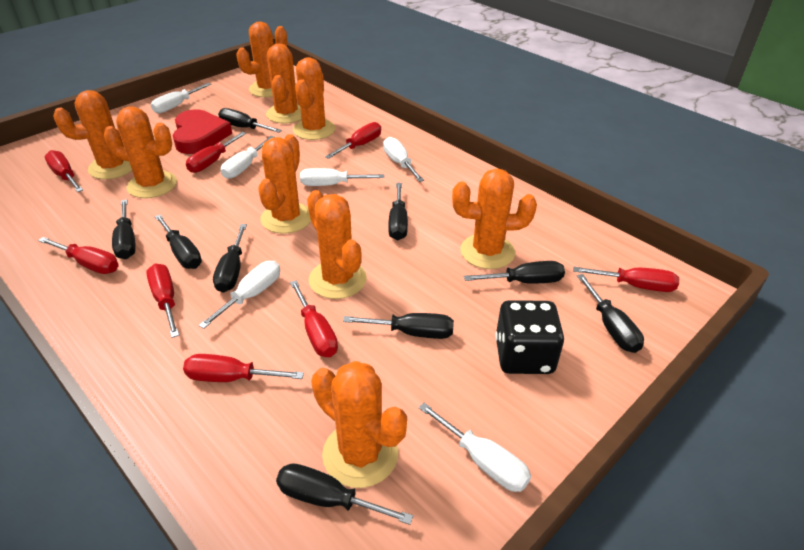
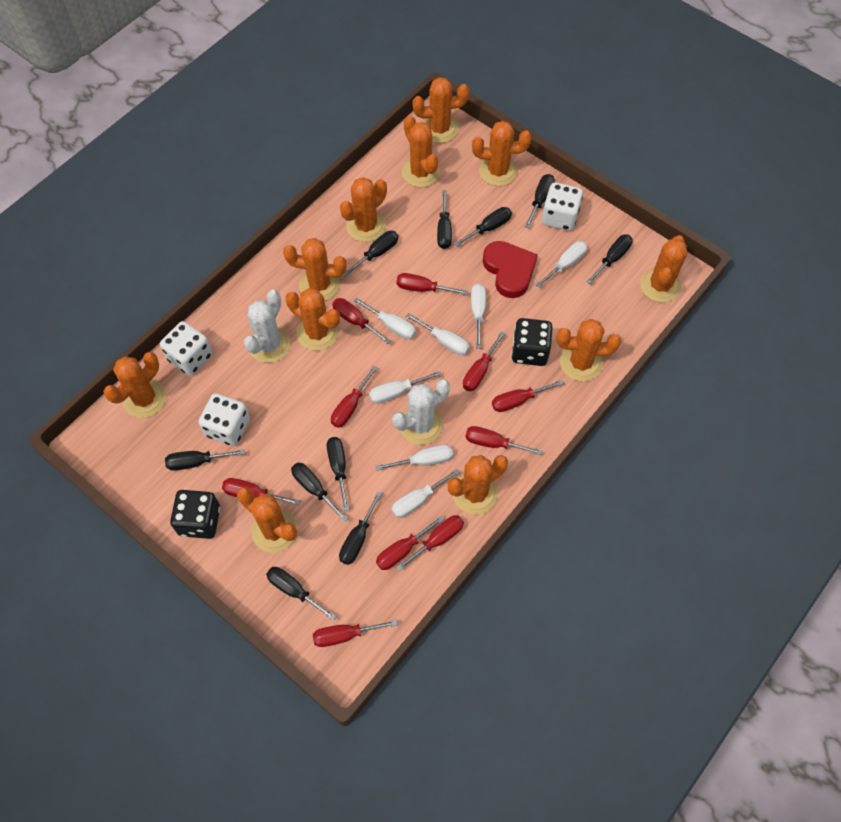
black dice: [495,300,564,374] = 1 -> [170,490,220,539] [511,318,553,366] = 2
black screwdriver: [112,199,136,259] [154,214,202,269] [213,224,247,293] [218,108,282,133] [276,463,413,525] [343,313,454,339] [388,183,408,240] [464,261,565,284] [577,274,644,353] = 9 -> [165,449,244,471] [266,567,337,621] [291,463,348,522] [327,437,349,511] [339,491,382,565] [344,231,398,276] [437,190,452,249] [454,207,512,247] [524,174,555,228] [586,234,633,284] = 10
orange cactus: [54,90,132,179] [104,106,177,198] [236,22,287,97] [258,134,311,234] [266,43,302,124] [293,57,335,140] [307,190,367,299] [311,361,407,488] [452,169,537,269] = 9 -> [103,352,166,418] [237,487,298,552] [283,238,347,301] [286,288,340,351] [340,177,387,242] [402,115,440,188] [412,77,469,143] [448,455,508,515] [472,121,531,186] [557,319,621,381] [640,235,687,302] = 11
red screwdriver: [38,237,119,274] [45,150,83,192] [146,264,179,338] [183,354,304,382] [186,132,246,173] [290,280,338,357] [325,122,381,159] [573,267,679,292] = 8 -> [222,478,300,505] [313,620,397,647] [331,366,377,428] [332,298,391,344] [376,516,444,570] [396,273,467,295] [396,515,464,571] [463,331,505,391] [465,426,542,455] [492,380,564,412] = 10
white cactus: none = 0 -> [244,290,291,363] [392,379,450,445] = 2
white dice: none = 0 -> [160,321,212,376] [199,393,250,446] [542,182,583,231] = 3
white screwdriver: [151,83,211,113] [198,261,280,329] [221,136,274,179] [300,168,384,186] [383,137,424,182] [419,403,531,492] = 6 -> [354,298,416,339] [369,371,441,404] [376,445,453,471] [391,469,460,518] [406,313,470,355] [471,284,486,349] [536,241,587,288] = 7

